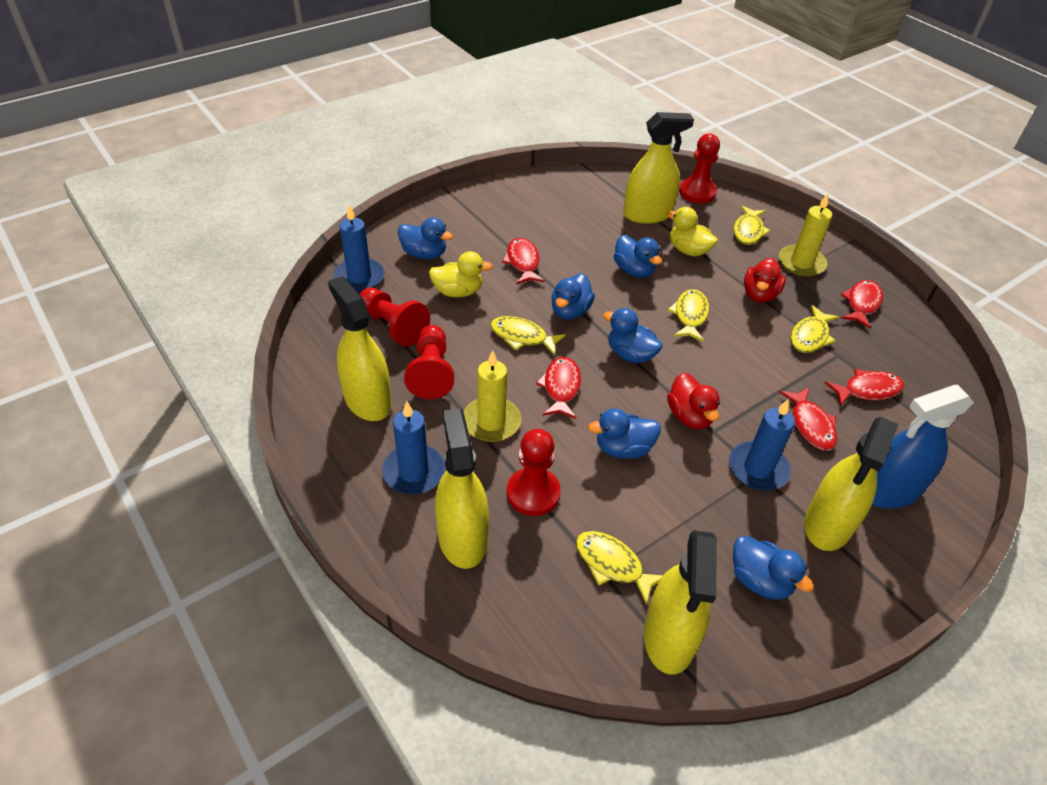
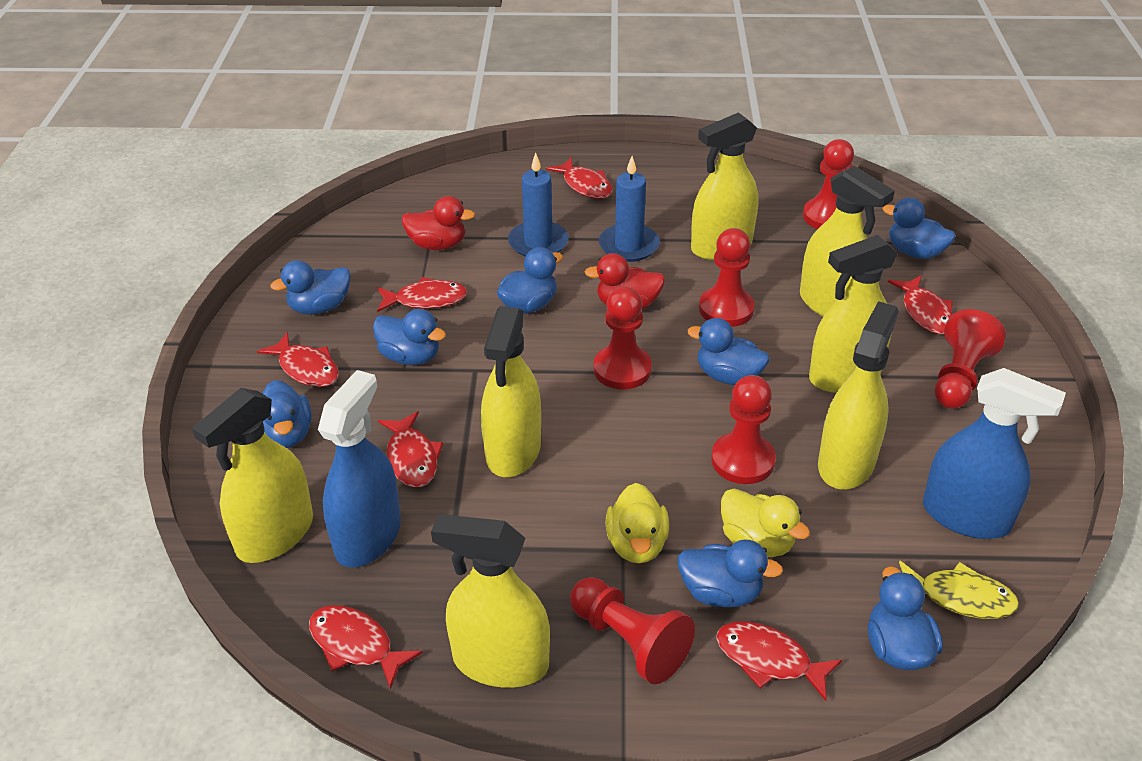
blue candle: [333,205,385,292] [382,401,445,494] [729,399,795,490] = 3 -> [508,153,569,257] [599,156,660,262] = 2
blue duck: [398,217,453,259] [551,273,595,320] [588,408,661,459] [603,308,663,363] [614,235,662,278] [733,535,814,600] = 6 -> [262,380,312,448] [270,260,351,315] [373,309,446,365] [497,247,563,314] [678,539,783,608] [687,318,769,385] [868,567,943,670] [883,197,955,259] = 8
blue spray bottle: [872,385,974,509] = 1 -> [318,370,401,568] [923,368,1066,539] = 2
red fish: [502,238,545,284] [536,357,581,419] [779,388,837,451] [825,369,904,406] [840,280,883,329] = 5 -> [257,332,339,387] [309,605,423,690] [377,277,468,312] [378,411,444,488] [546,158,613,199] [716,621,842,701] [888,275,953,334] = 7
red pawn: [359,287,430,346] [404,325,454,399] [507,429,561,516] [679,133,720,204] = 4 -> [570,577,695,684] [593,287,652,390] [699,228,755,327] [711,375,776,484] [803,139,854,229] [935,309,1006,409] = 6
yellow candle: [464,350,521,442] [779,194,832,277] = 2 -> none = 0
yellow fish: [490,316,566,355] [576,531,663,605] [668,289,709,342] [733,205,771,245] [790,305,839,353] = 5 -> [899,561,1019,619] = 1
yellow spray bottle: [328,276,392,421] [435,408,489,569] [623,112,694,224] [644,530,717,675] [804,417,899,551] = 5 -> [192,388,313,563] [431,514,550,688] [481,306,541,477] [691,112,759,260] [800,166,895,317] [809,235,898,393] [818,301,899,490] = 7

